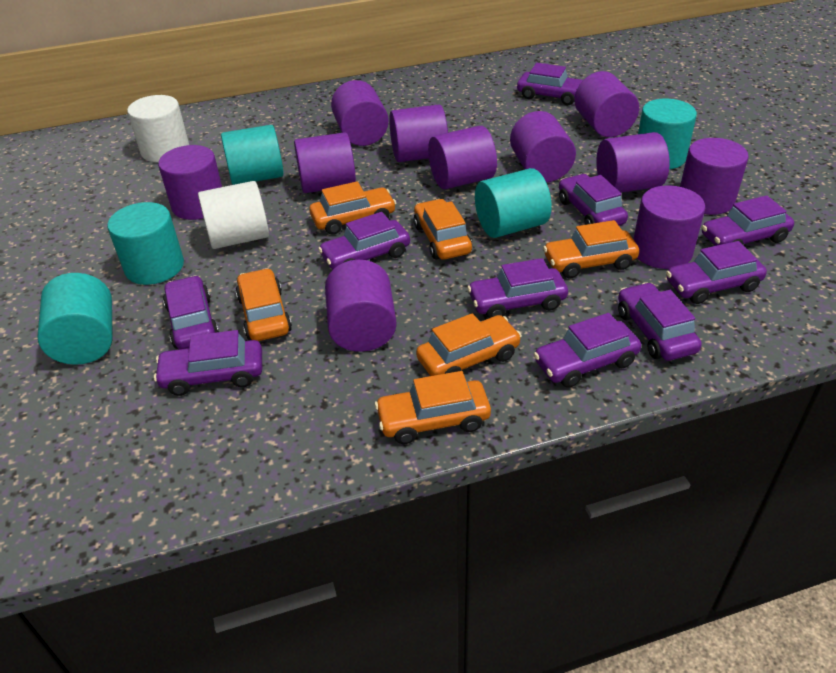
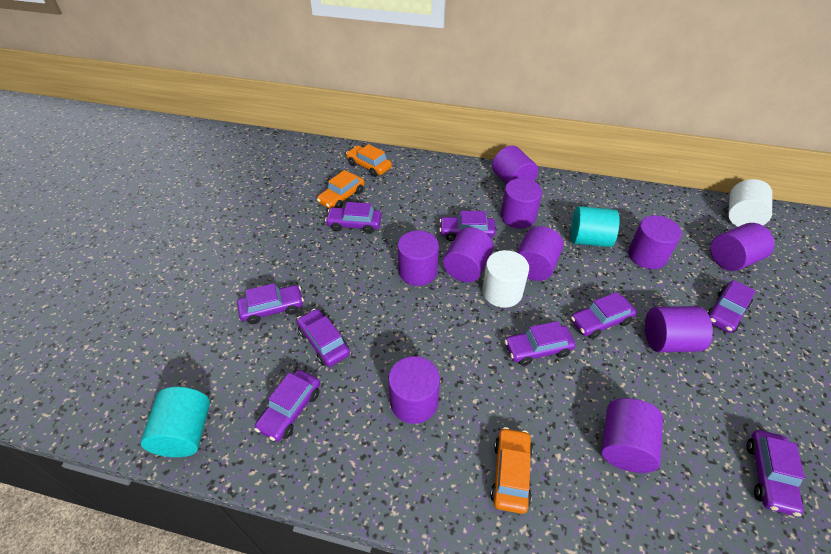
orange car: [236,268,292,341] [309,181,396,235] [375,371,491,444] [414,199,472,260] [416,313,522,376] [543,220,639,278] = 6 -> [317,170,364,209] [346,144,392,177] [490,427,533,514] = 3
purple car: [154,330,262,396] [163,275,219,349] [318,212,410,269] [467,258,568,318] [517,63,583,105] [534,313,641,388] [559,174,628,226] [618,282,702,361] [666,241,767,304] [702,195,794,246] = 10 -> [237,283,304,324] [255,370,320,442] [297,309,350,367] [325,202,382,234] [439,211,496,241] [504,321,576,366] [571,292,637,339] [707,280,756,333] [747,430,805,516] = 9
purple cylinder: [158,145,222,220] [294,132,356,193] [325,260,397,352] [331,80,389,146] [389,105,448,162] [428,126,497,189] [510,111,576,182] [574,71,639,137] [596,132,670,193] [633,185,705,269] [680,138,748,215] = 11 -> [388,356,440,424] [398,230,439,286] [443,227,493,282] [492,145,538,185] [501,178,542,229] [517,226,563,281] [601,398,663,473] [628,215,682,269] [645,306,713,352] [710,223,774,271] = 10
turquoise cylinder: [37,273,113,365] [107,202,184,285] [221,125,284,185] [475,168,552,238] [638,99,697,169] = 5 -> [141,387,210,457] [571,206,620,247] = 2

